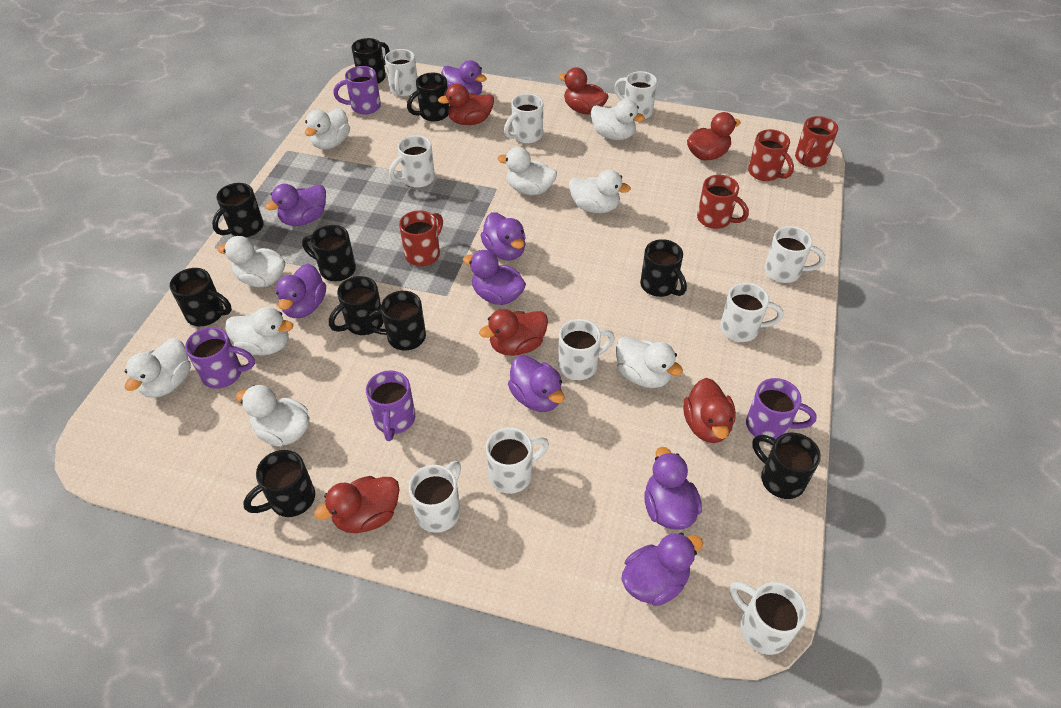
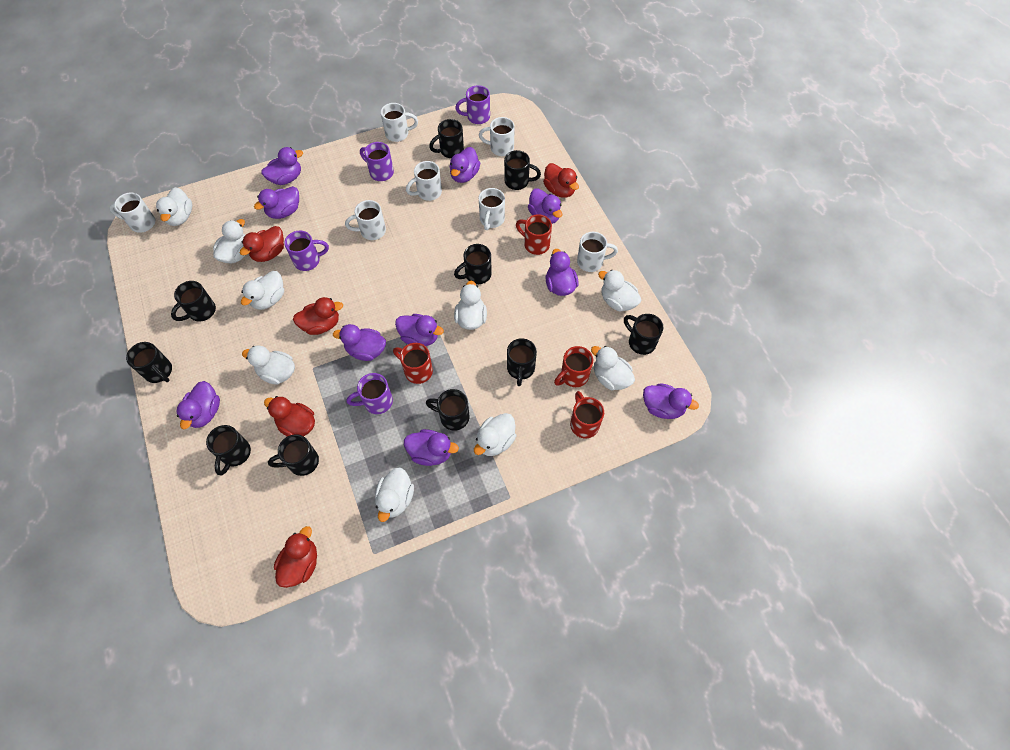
purple duck: [265,184,326,226] [276,264,326,318] [441,60,487,95] [463,250,526,305] [480,212,526,261] [508,355,565,412] [621,533,703,606] [644,447,702,530] = 8 -> [177,381,220,429] [254,186,299,219] [261,147,303,185] [333,324,386,361] [395,314,444,346] [404,429,459,466] [450,147,480,183] [528,188,562,224] [546,249,578,296] [643,383,699,419] = 10
red duck: [314,476,400,533] [438,84,494,125] [479,309,548,356] [558,67,609,115] [683,378,736,443] [687,112,741,160] = 6 -> [240,226,284,262] [264,396,315,436] [274,526,317,588] [293,297,343,335] [543,163,579,198] = 5
white mug: [385,49,417,97] [389,135,435,188] [409,461,461,533] [486,427,549,494] [504,94,543,144] [558,319,615,380] [614,71,657,119] [720,283,783,342] [730,582,807,655] [765,226,825,283] = 10 -> [109,193,155,233] [345,200,386,240] [380,103,418,142] [406,161,442,201] [479,117,515,156] [479,188,505,230] [577,232,618,272] = 7

